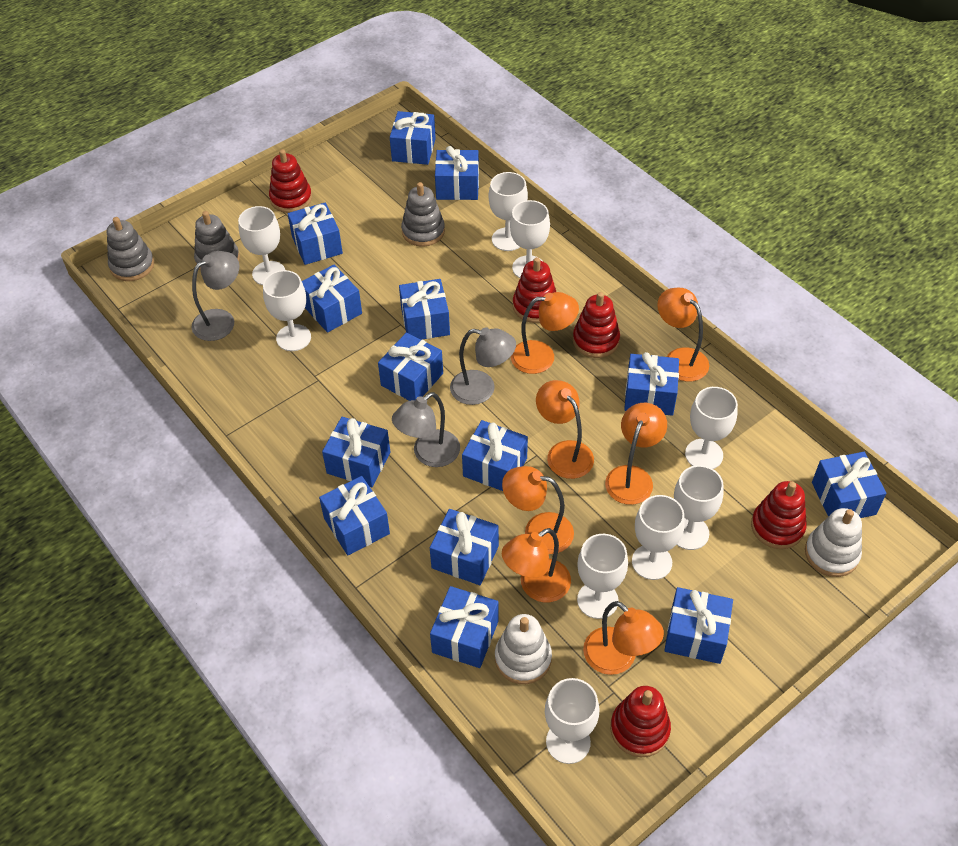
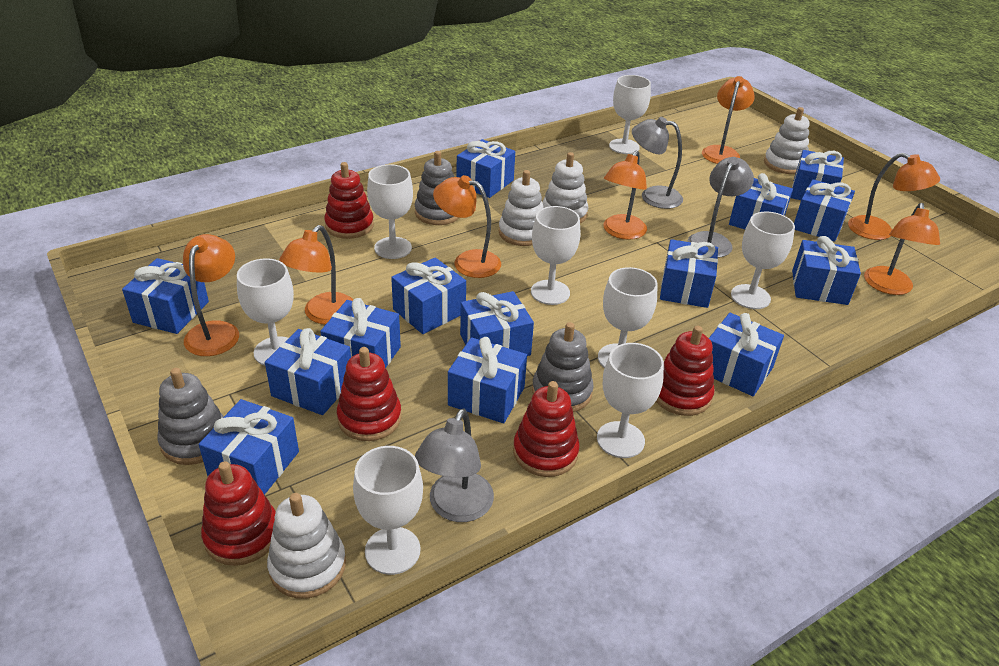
white goblet: [238,206,285,285] [263,270,311,351] [489,172,528,251] [510,200,550,278] [545,678,599,764] [577,534,628,619] [632,495,685,580] [674,465,724,550] [685,387,738,469] = 9 -> [237,258,294,366] [353,446,423,575] [367,164,413,259] [531,206,580,305] [597,343,664,458] [598,267,658,368] [609,75,651,154] [731,212,795,309] = 8
white stacking toy: [495,614,552,684] [805,508,862,577] = 2 -> [267,493,346,599] [499,170,544,246] [543,152,588,223] [764,107,810,174] = 4

